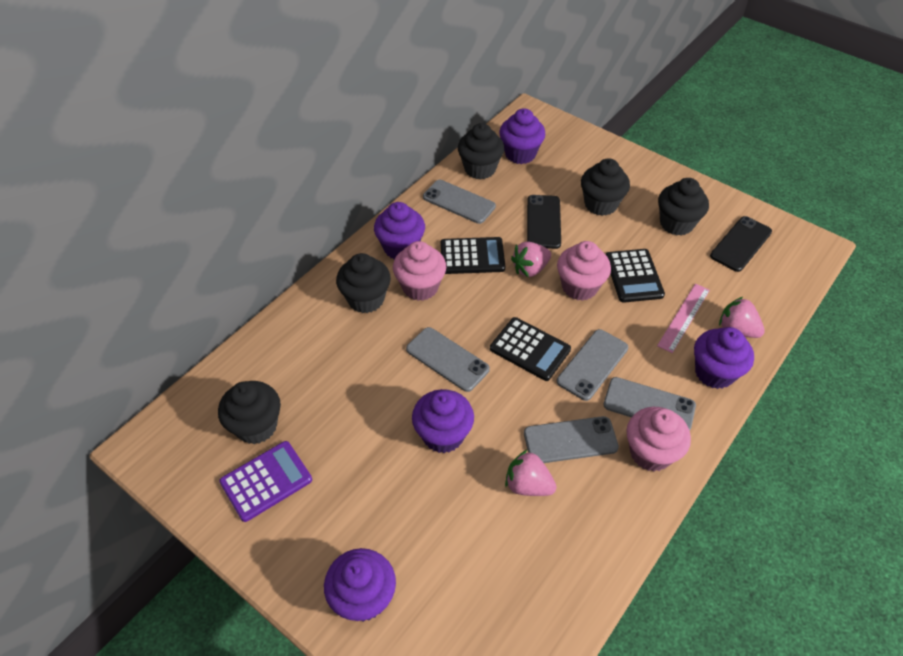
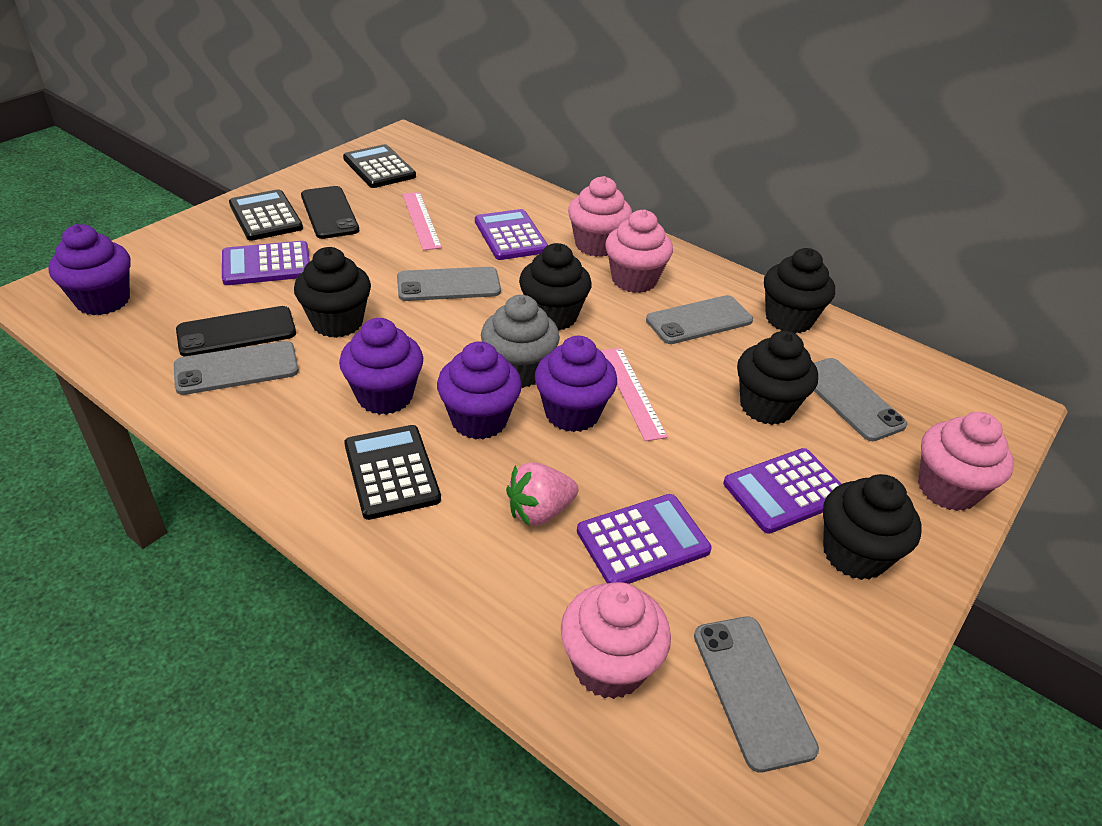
grey cupcake: none = 0 -> [481,295,560,388] = 1
pink cupcake: [393,241,446,301] [557,241,611,301] [627,407,691,471] = 3 -> [561,582,671,699] [568,176,632,257] [605,210,673,293] [918,412,1014,511] = 4
pink ruler: [657,284,710,353] = 1 -> [402,192,442,250] [601,348,668,441] = 2
pink strawberry: [505,450,557,496] [511,241,551,277] [719,297,765,338] = 3 -> [506,462,578,526] = 1
purple calculator: [219,441,312,522] = 1 -> [222,241,310,285] [475,209,548,260] [577,494,712,584] [723,448,841,534] = 4
purple cupcake: [324,548,396,622] [374,202,425,260] [412,389,474,453] [499,108,546,164] [694,327,754,389] = 5 -> [48,224,131,315] [339,318,423,415] [437,341,522,440] [535,336,617,432] = 4

